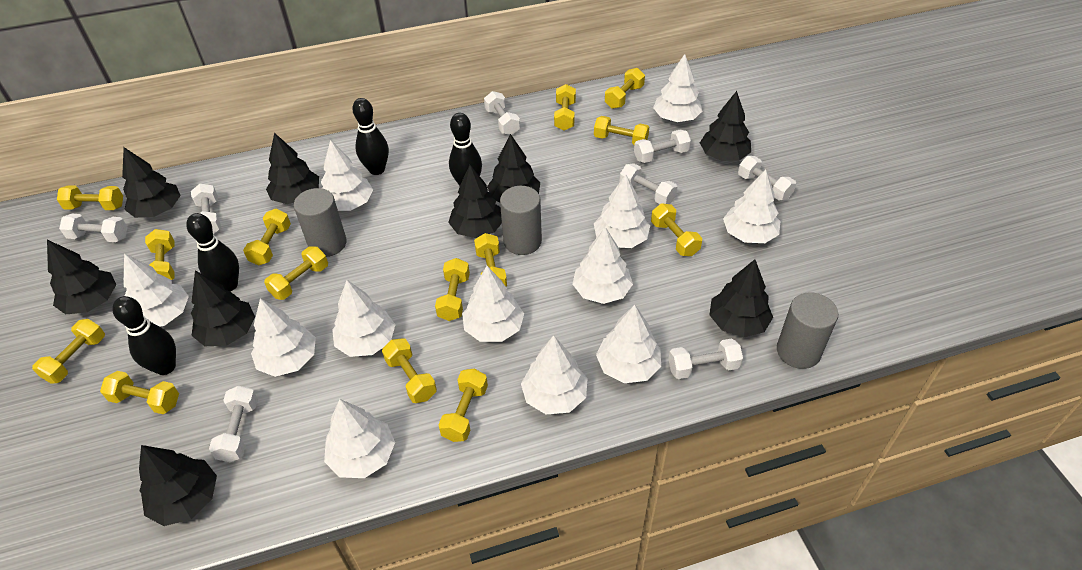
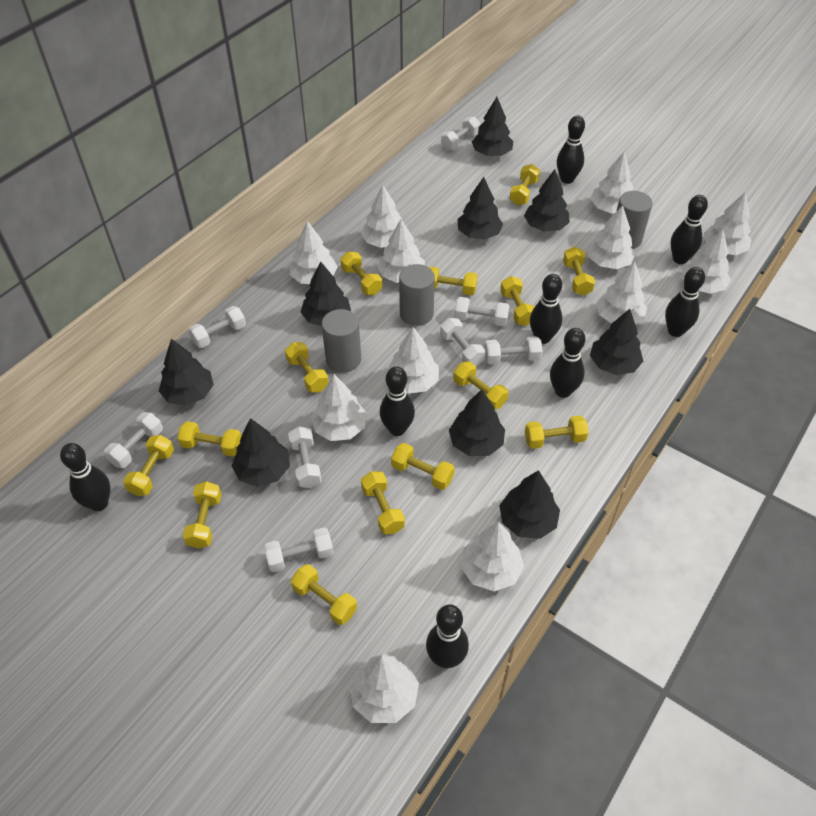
black bowling pin: [112,296,176,375] [186,213,239,291] [352,98,389,175] [449,113,482,186] = 4 -> [60,443,111,511] [380,366,415,436] [426,604,469,668] [530,274,562,344] [550,328,585,398] [557,115,585,184] [665,267,705,337] [671,195,708,264] = 8

